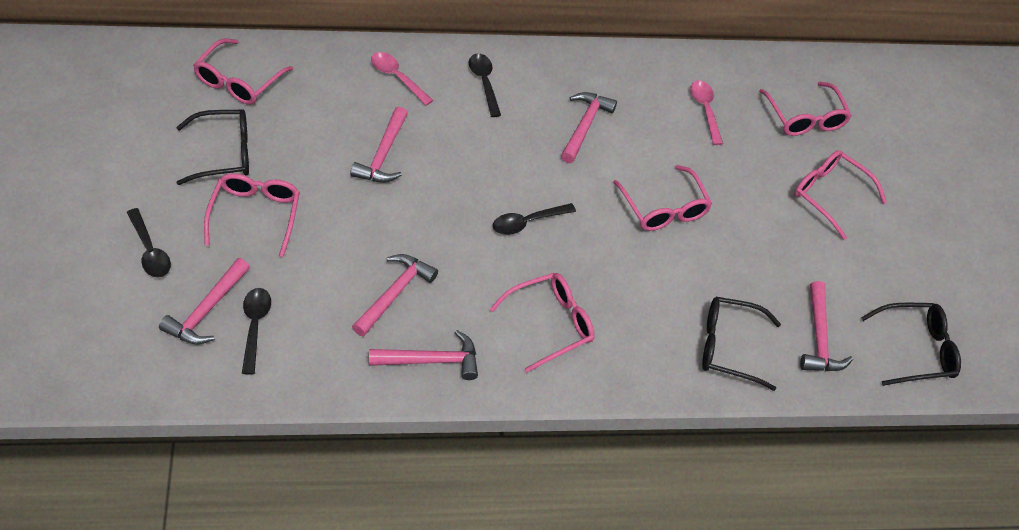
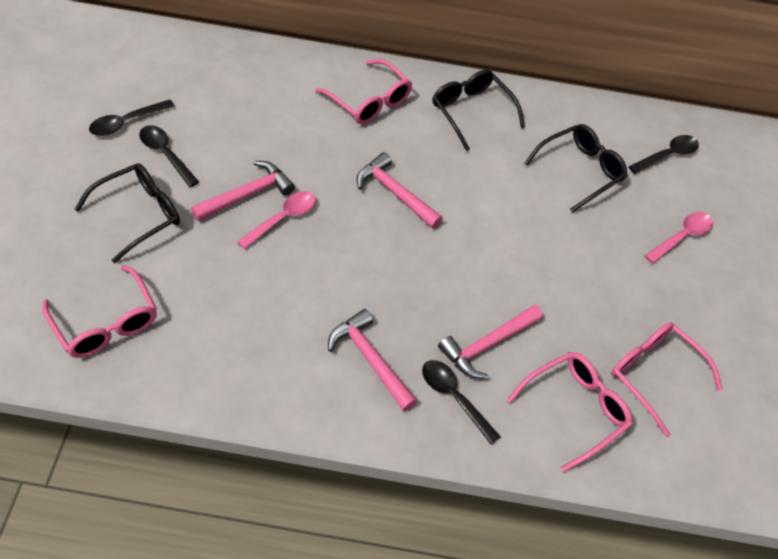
pink glasses: [193,39,293,105] [204,173,300,257] [490,273,595,372] [613,165,712,231] [759,82,852,136] [794,150,887,240] = 6 -> [42,265,157,358] [315,59,412,124] [507,352,632,472] [611,323,723,437] = 4
pink hammer: [159,258,250,345] [350,107,408,183] [352,254,438,336] [369,330,478,380] [561,92,617,163] [800,281,853,371] = 6 -> [191,161,295,221] [328,309,417,411] [357,152,443,229] [438,305,543,379] = 4

